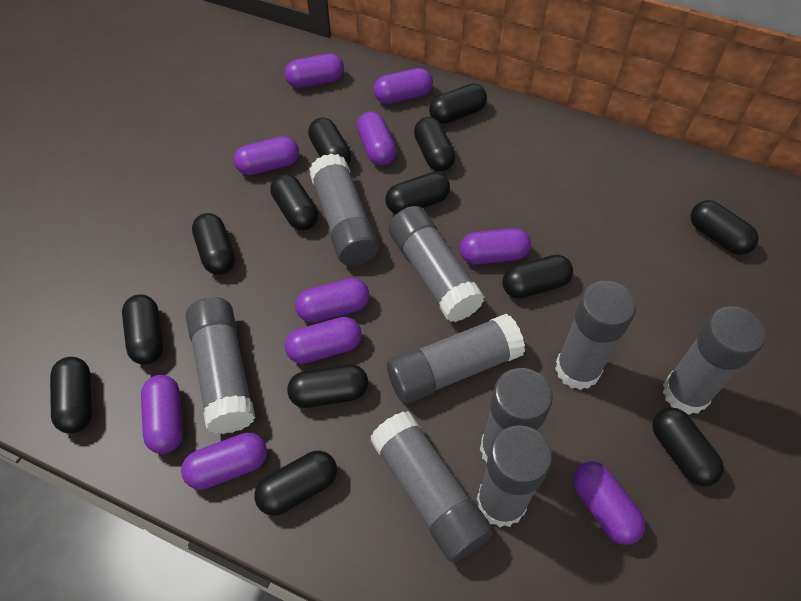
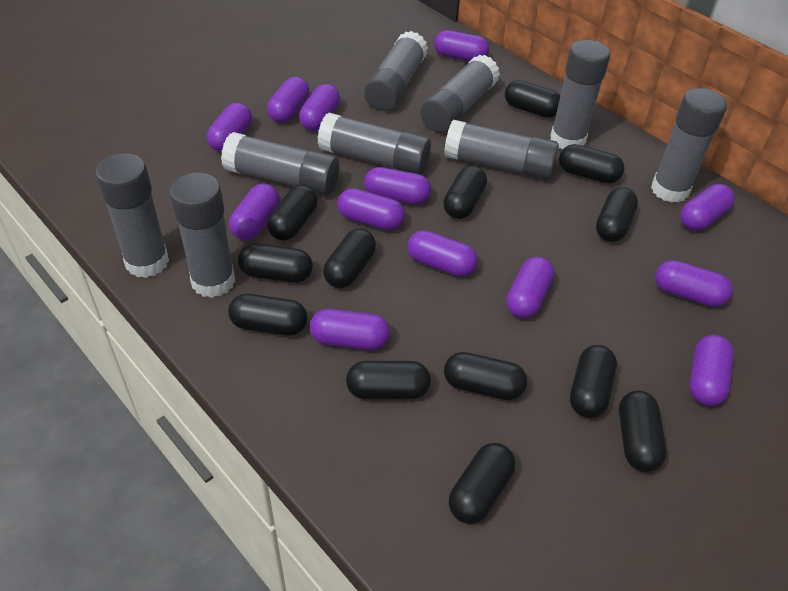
purple capsule: [141,375,183,454] [181,432,267,490] [234,136,299,175] [285,53,344,88] [285,317,362,364] [295,278,369,323] [357,111,397,166] [373,68,433,104] [460,228,531,265] [573,461,646,545] = 10 -> [207,103,252,152] [229,183,280,240] [267,77,309,123] [299,84,340,131] [310,309,390,350] [337,188,405,230] [364,167,431,205] [407,230,478,277] [434,30,489,61] [506,257,554,318] [655,260,733,307] [680,184,735,231] [689,335,734,406] = 13

